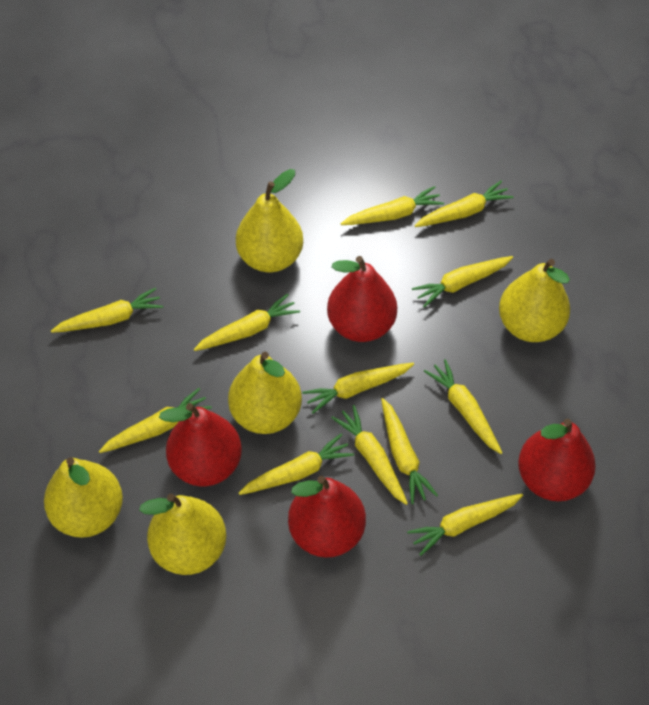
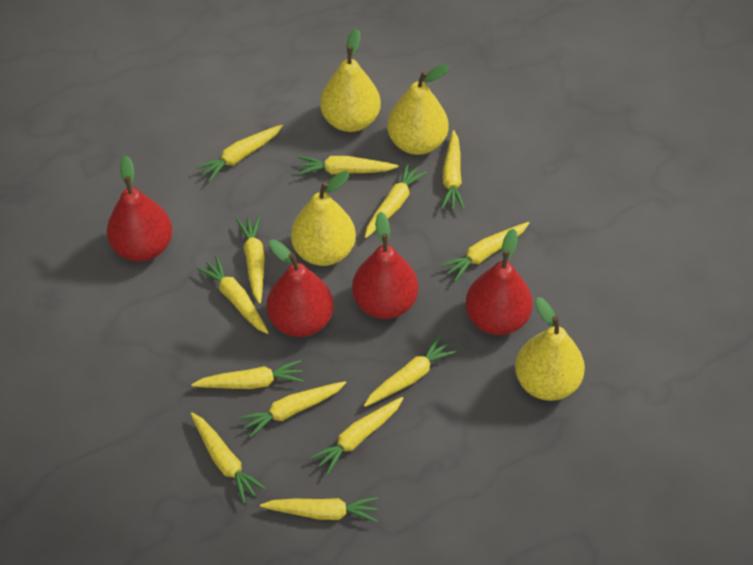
yellow carrot: [51,288,163,333] [99,388,212,453] [194,294,300,351] [239,433,354,495] [302,363,414,414] [331,405,408,505] [340,186,444,225] [381,398,438,504] [407,494,523,556] [412,256,513,307] [415,181,513,227] [424,359,502,454] = 12 -> [191,360,304,389] [191,412,266,503] [196,125,283,182] [197,256,269,334] [236,216,265,304] [239,381,346,438] [260,497,378,522] [297,156,398,175] [310,397,403,475] [364,336,456,407] [365,162,427,238] [440,222,529,282] [441,130,465,210] = 13
yellow pear: [44,457,123,538] [139,494,226,575] [228,352,302,434] [236,169,303,272] [499,259,570,342] = 5 -> [291,171,356,266] [320,28,381,132] [387,65,449,155] [515,297,585,401] = 4

